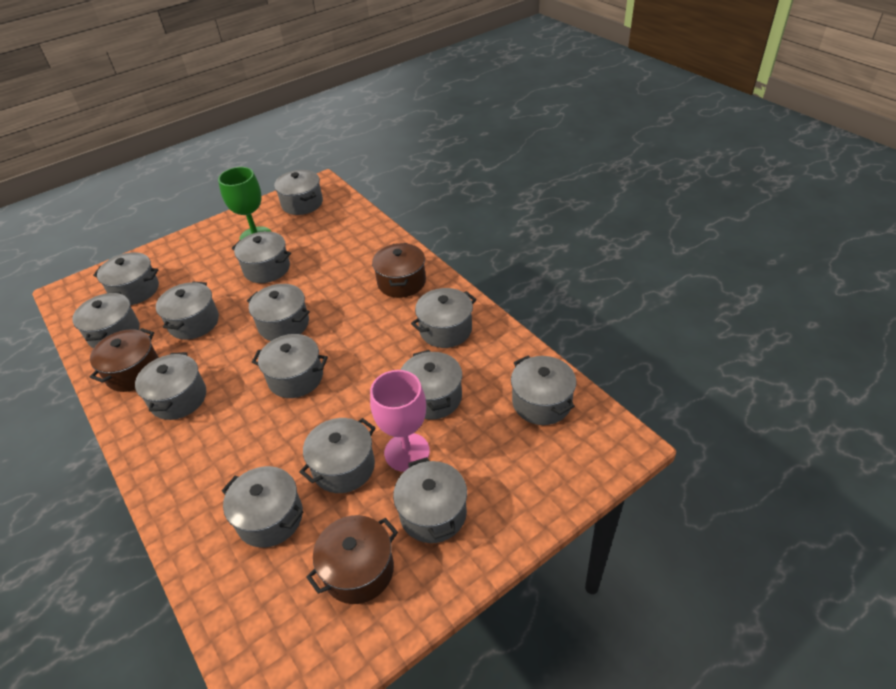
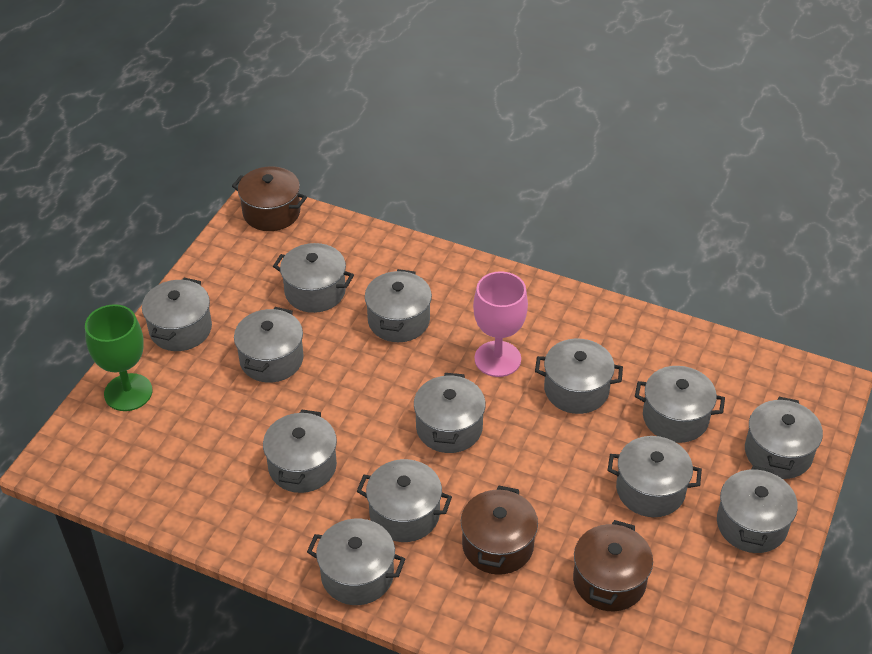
grey pot: [72,292,140,348] [93,252,159,305] [135,352,206,420] [156,282,219,340] [222,466,303,548] [232,231,291,283] [247,284,310,341] [252,334,328,398] [274,170,323,215] [300,418,375,493] [393,457,467,543] [401,350,462,420] [411,288,477,348] [511,356,576,425] = 14 -> [142,278,212,351] [234,307,303,383] [263,409,337,493] [273,243,354,313] [307,519,405,605] [357,459,452,542] [365,269,432,342] [414,373,486,453] [535,338,623,414] [607,436,702,517] [635,366,725,443] [717,466,798,553] [745,397,823,479] = 13

